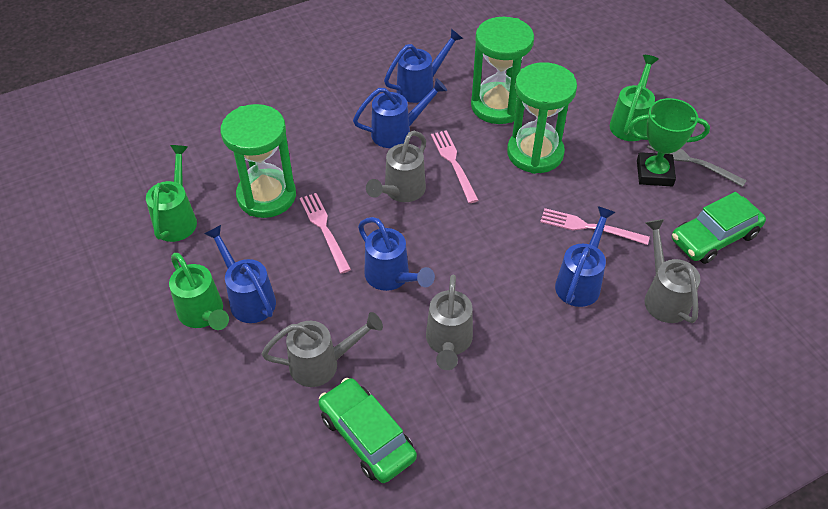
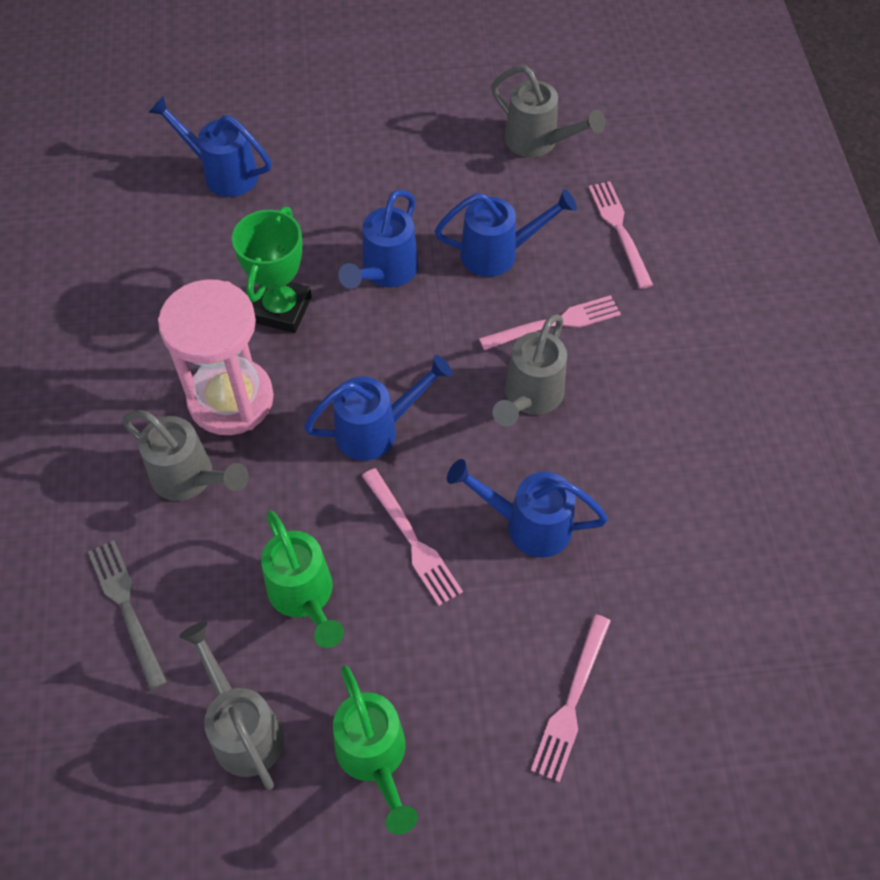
green car: [319,378,417,483] [672,192,766,264] = 2 -> none = 0
green hourglass: [221,104,296,218] [471,17,534,124] [507,62,577,174] = 3 -> none = 0
green watering can: [146,145,197,242] [169,253,229,330] [610,55,659,141] = 3 -> [261,511,344,648] [333,665,418,835] = 2
pink fork: [300,193,351,274] [431,130,479,203] [540,208,650,245] = 3 -> [362,468,463,606] [479,295,621,350] [531,614,611,782] [589,181,653,289] = 4
pink hourglass: none = 0 -> [158,279,274,435] = 1

